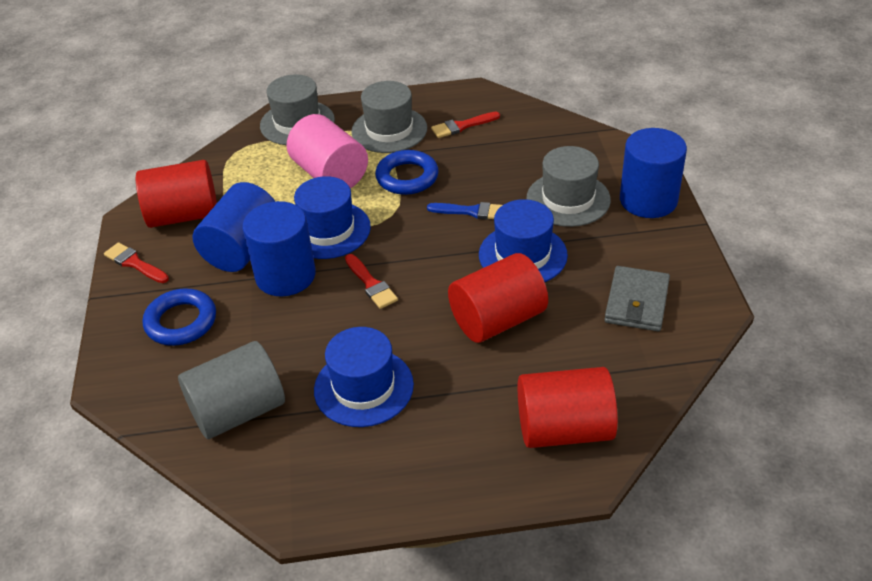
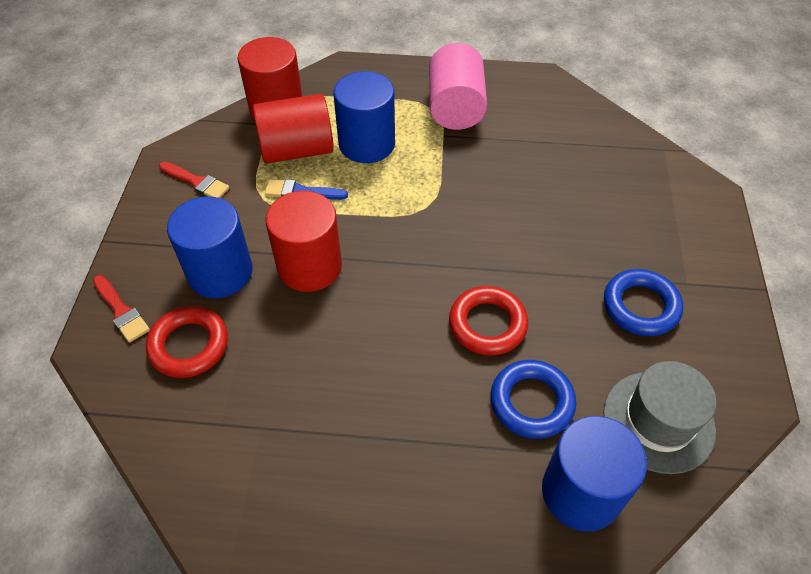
blue hat: [294,176,371,259] [314,327,414,427] [479,199,568,282] = 3 -> none = 0
grey cylinder: [178,341,285,439] = 1 -> none = 0
grey hat: [260,75,335,145] [351,81,427,153] [526,146,611,227] = 3 -> [604,361,716,474] = 1
grey wallet: [604,266,670,332] = 1 -> none = 0
red brush: [104,242,169,283] [345,254,398,309] [431,112,500,138] = 3 -> [93,275,150,343] [159,161,230,198] = 2
red ring: none = 0 -> [146,306,228,378] [449,286,528,356] = 2

